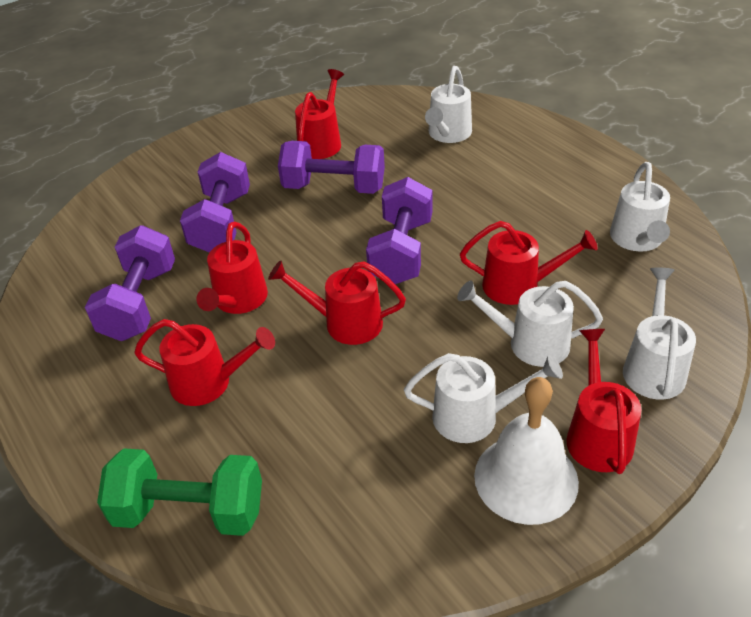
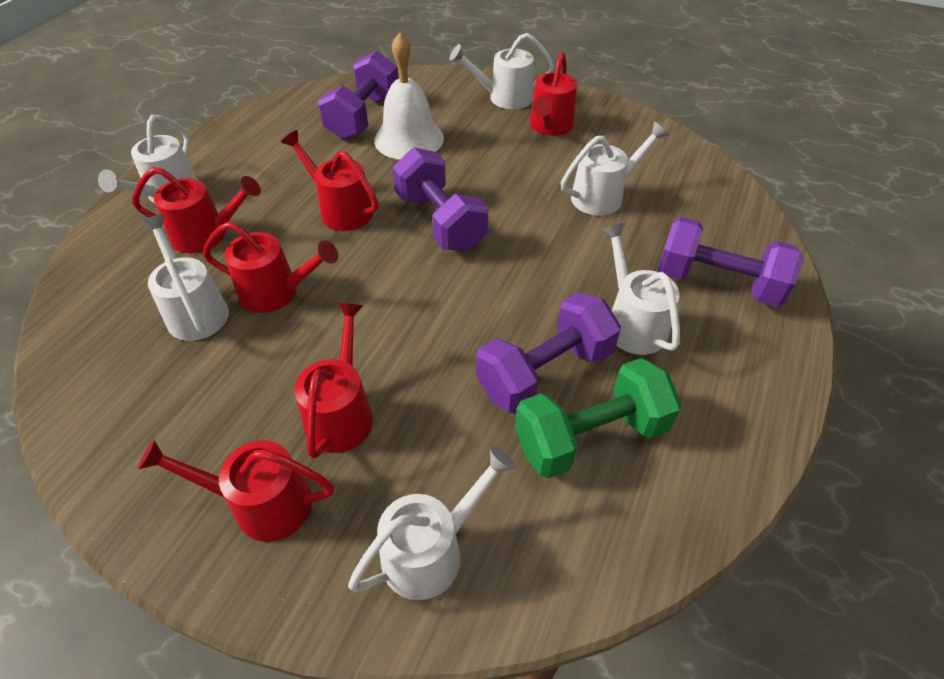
white watering can: [404,353,563,443] [425,66,472,143] [457,281,603,367] [610,162,670,252] [623,268,696,400] = 5 -> [98,115,198,203] [140,215,229,341] [348,446,516,600] [450,33,554,109] [561,121,669,216] [601,223,680,355] = 6

